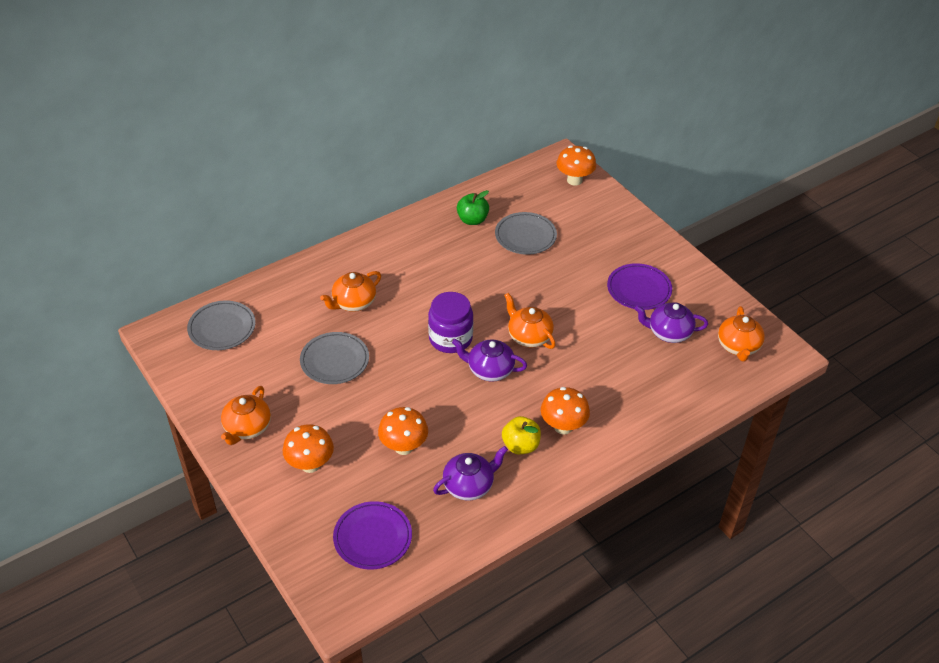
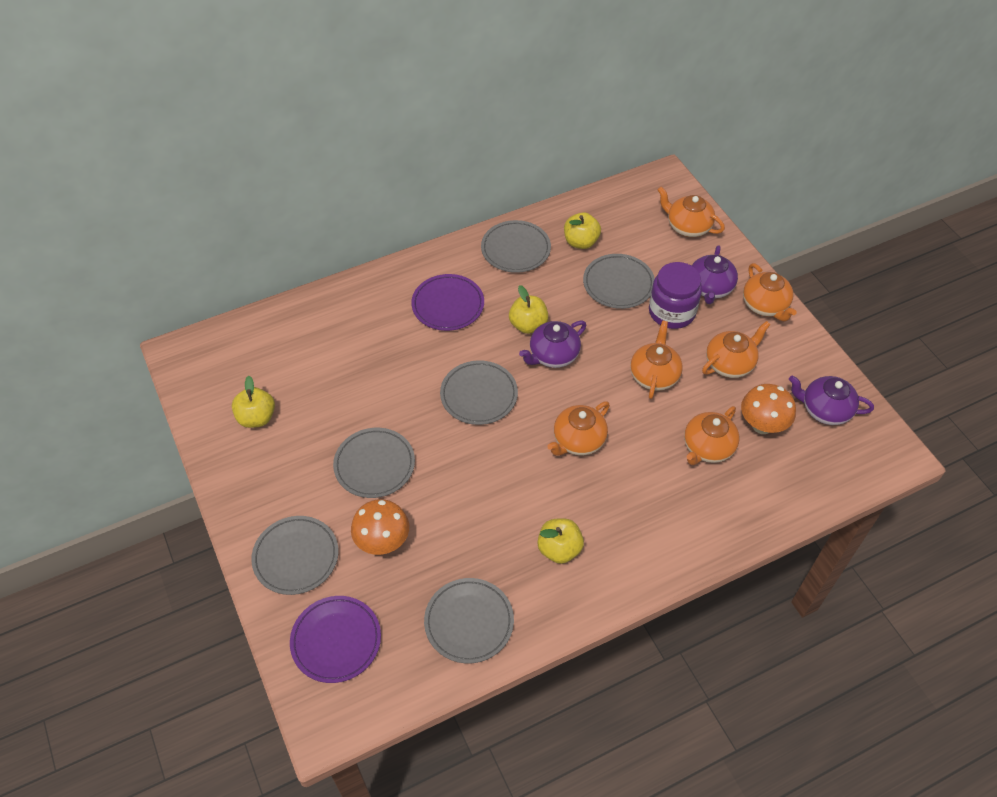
green apple: [457,190,489,225] = 1 -> none = 0
grey plate: [187,301,256,350] [300,332,369,384] [495,212,557,255] = 3 -> [251,516,339,595] [333,428,415,498] [424,578,514,664] [440,360,518,425] [481,220,551,273] [583,254,655,309] = 6
orange mushroom: [283,424,334,473] [378,407,428,455] [541,387,590,435] [557,146,596,186] = 4 -> [351,499,409,555] [741,384,796,434] = 2
orange teapot: [221,386,271,445] [320,271,381,312] [504,293,556,349] [718,306,765,362] = 4 -> [547,402,610,456] [630,321,683,399] [657,187,725,237] [684,406,739,465] [702,321,770,378] [743,263,797,322] = 6
yellow apple: [502,416,541,454] = 1 -> [232,376,275,428] [509,285,548,334] [537,518,584,564] [564,212,601,249] = 4

